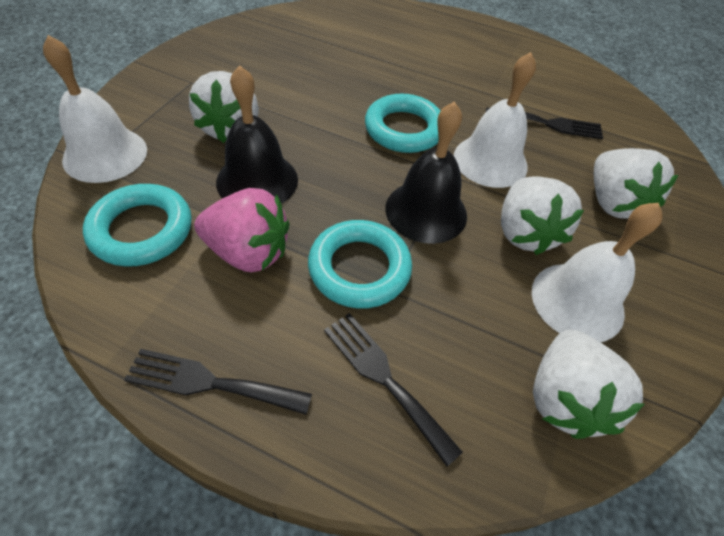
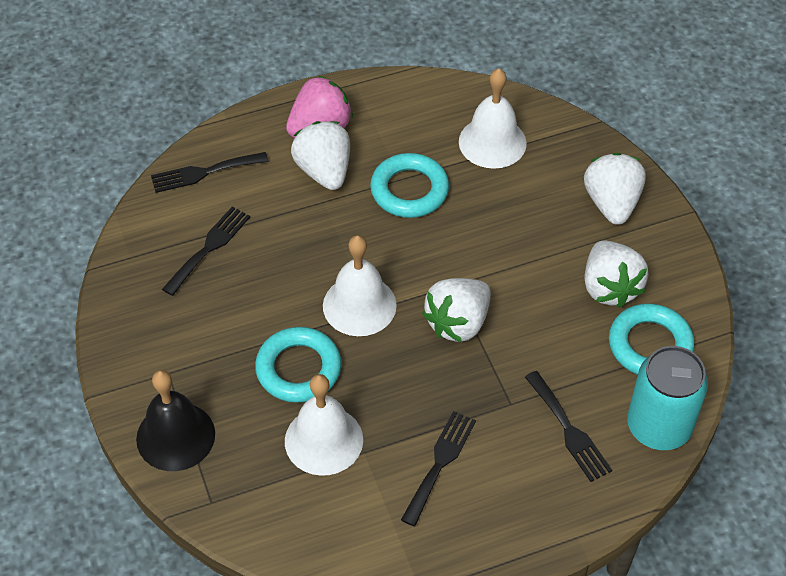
black bell: [216,65,298,204] [385,102,467,244] = 2 -> [136,370,215,471] = 1
black fork: [124,349,312,415] [324,313,463,466] [486,108,603,139] = 3 -> [151,152,269,193] [162,206,250,296] [401,411,476,526] [525,371,612,482] = 4
turquoise can: none = 0 -> [627,346,708,450] = 1

